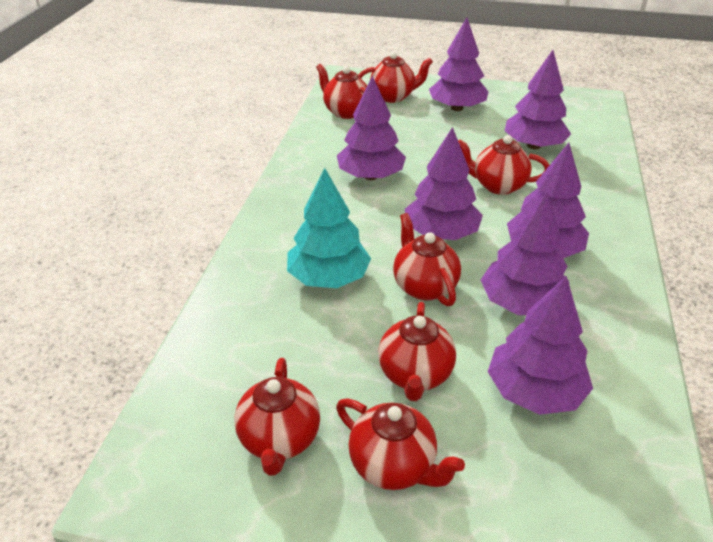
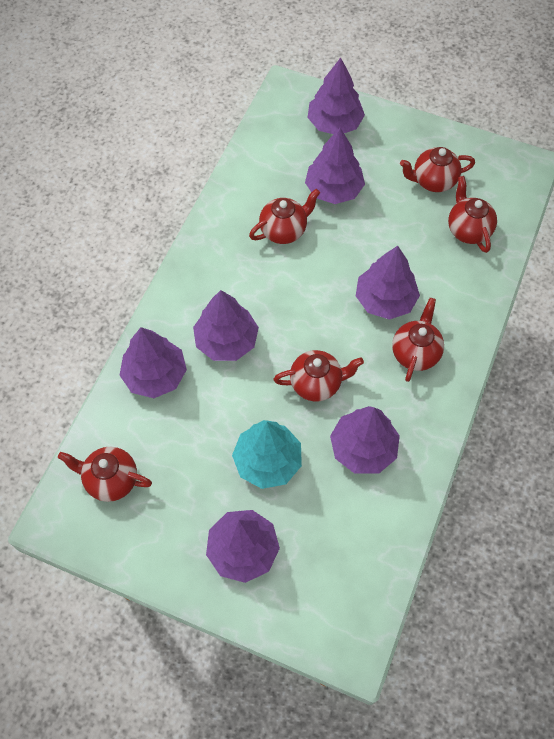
red teapot: [234,358,320,476] [316,64,367,119] [336,398,465,490] [358,52,433,103] [378,302,456,401] [393,213,461,307] [458,135,550,195] = 7 -> [58,447,152,502] [249,189,320,244] [274,350,364,401] [392,298,444,382] [400,147,475,192] [448,176,497,253] = 6

